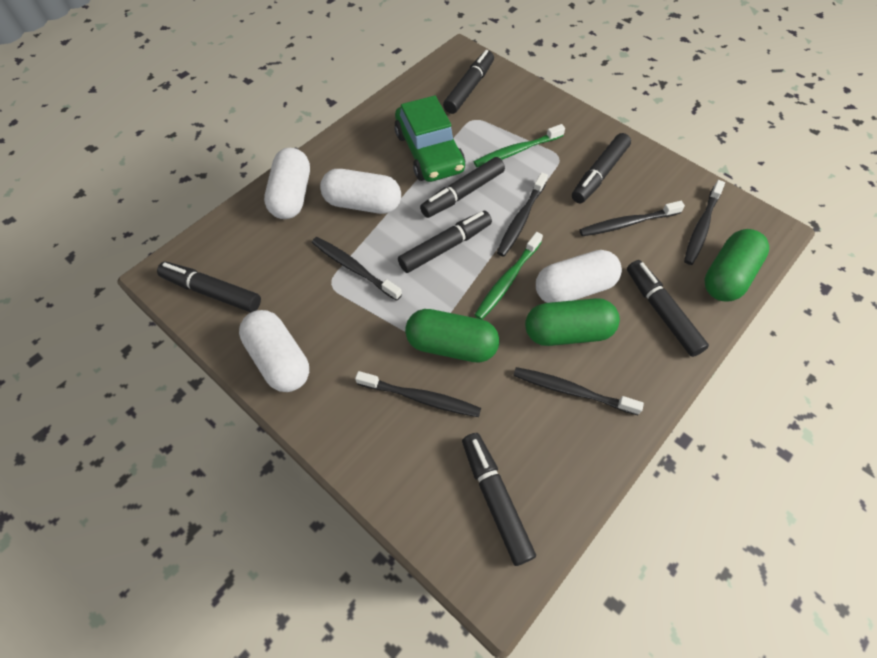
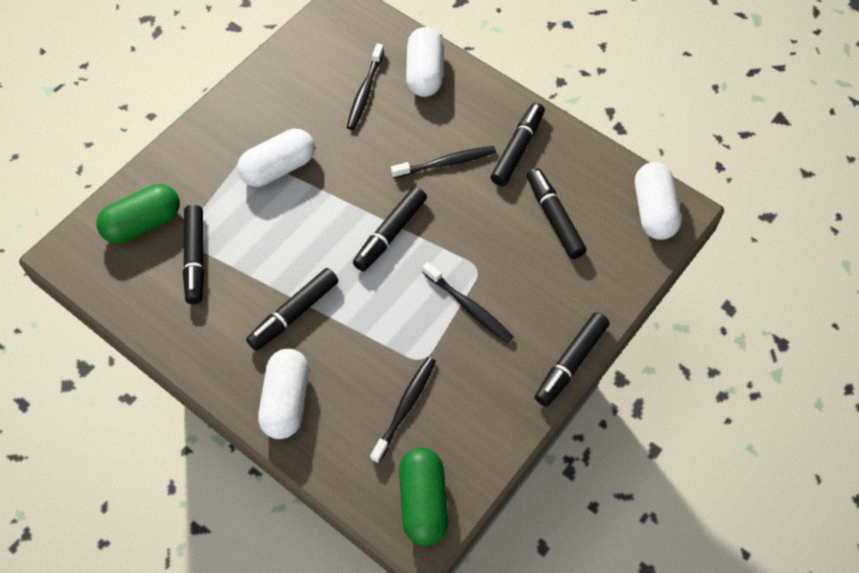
black marker: [157,262,261,312] [398,211,492,273] [420,157,505,218] [443,50,494,114] [462,433,536,566] [572,133,631,203] [627,260,709,357] = 7 -> [183,205,204,304] [246,268,339,351] [353,187,427,272] [491,103,545,186] [527,168,587,259] [535,312,610,407] = 6
black toothbrush: [312,237,402,301] [355,371,481,417] [497,172,548,257] [513,367,644,415] [579,201,685,236] [684,180,725,265] = 6 -> [347,43,384,130] [370,357,436,464] [391,146,496,178] [422,262,513,343] = 4
green capsule: [405,309,499,363] [525,298,620,346] [704,229,769,301] = 3 -> [97,184,180,243] [399,447,448,546] = 2
green car: [394,96,465,182] = 1 -> none = 0
green toothbrush: [474,124,565,167] [475,232,543,319] = 2 -> none = 0

